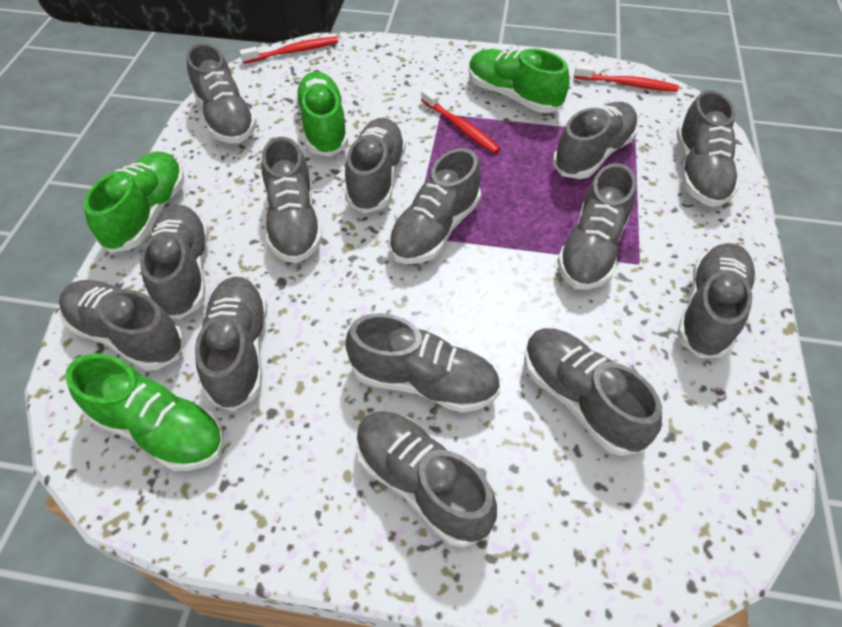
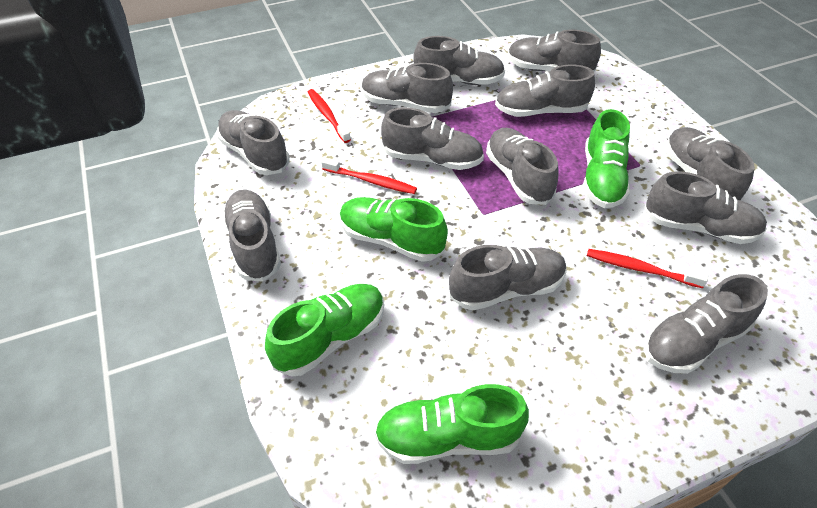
grey shoe: [59,280,185,371] [140,205,208,319] [186,43,257,143] [195,277,267,411] [262,137,323,263] [345,118,406,213] [346,313,500,413] [356,411,497,547] [388,148,481,264] [524,328,662,456] [553,102,638,179] [557,163,636,290] [676,90,739,207] [677,243,756,358] = 14 -> [217,110,290,175] [222,189,281,282] [362,63,453,113] [381,107,484,170] [413,36,505,85] [449,245,567,311] [486,128,559,205] [495,65,595,117] [508,30,601,72] [644,171,767,244] [644,274,768,374] [665,127,755,200] = 12

